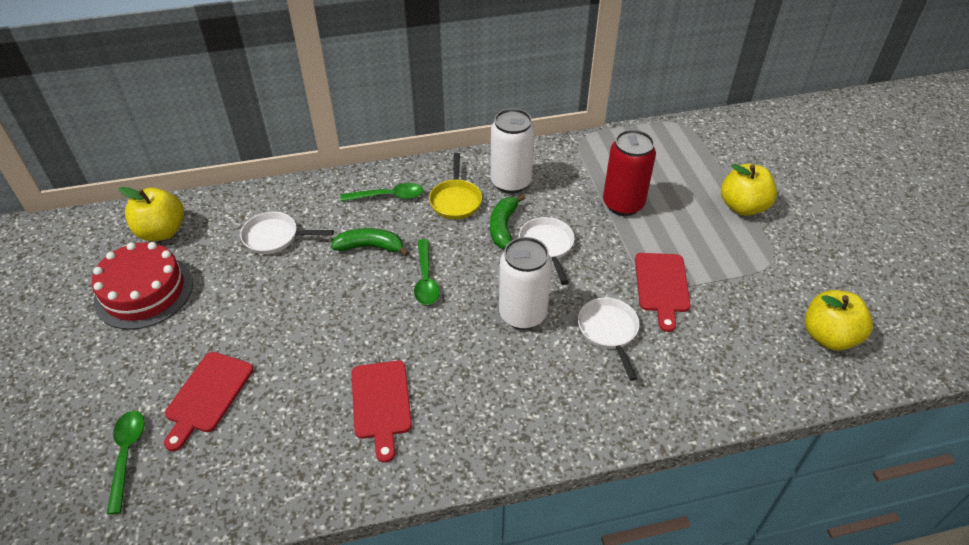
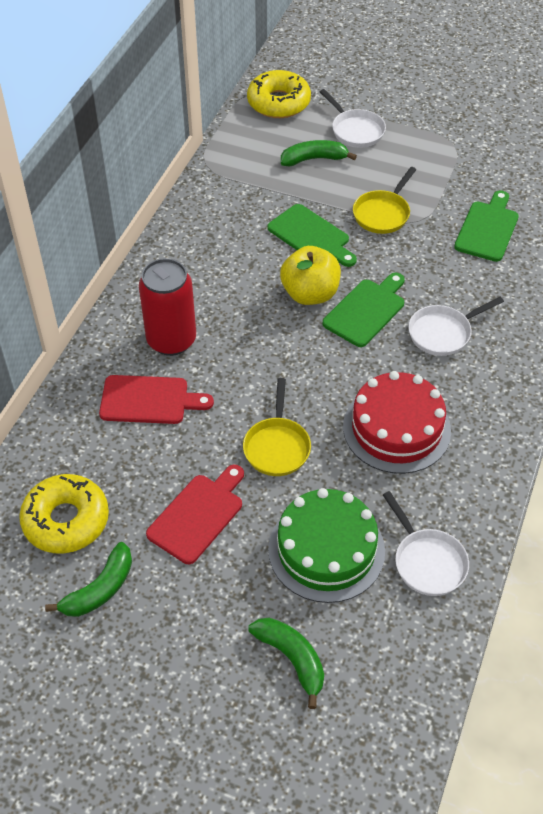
green banana: [331,228,409,256] [490,194,525,249] = 2 -> [45,542,132,617] [248,618,324,709] [281,140,357,167] = 3
green cake: none = 0 -> [268,488,385,603] = 1
green cutting board: none = 0 -> [267,204,357,267] [323,273,405,347] [454,190,519,262] = 3
green spoon: [107,411,145,514] [341,183,423,201] [414,239,440,305] = 3 -> none = 0
red cutting board: [164,352,253,451] [351,361,412,463] [635,253,691,332] = 3 -> [99,375,214,424] [146,465,244,564] = 2
white can: [491,108,535,193] [499,237,552,330] = 2 -> none = 0
yellow apple: [118,187,184,241] [721,164,777,216] [805,290,873,351] = 3 -> [280,246,341,305] = 1
yellow donut: none = 0 -> [19,474,109,553] [247,70,311,118] = 2
yellow pan: [429,153,482,219] = 1 -> [243,378,311,476] [353,167,416,234] = 2

